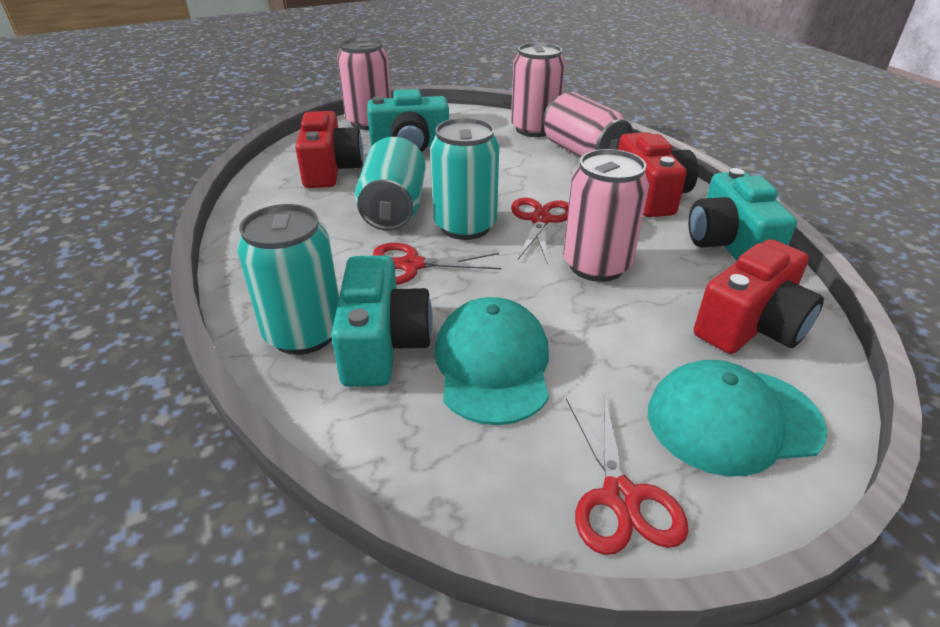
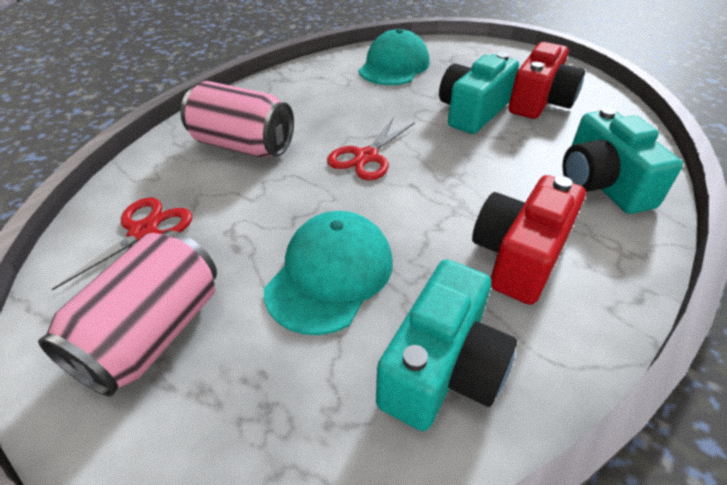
pink can: [337,37,391,130] [511,43,565,137] [543,92,633,157] [563,149,649,282] = 4 -> [38,230,217,396] [181,81,294,158] = 2
red camera: [295,111,363,188] [618,132,698,217] [694,239,824,354] = 3 -> [472,175,586,305] [508,42,585,119] = 2
red scissors: [373,243,502,285] [511,197,569,264] [566,393,689,555] = 3 -> [52,198,192,290] [327,117,415,180] = 2
turquoise can: [237,204,339,355] [355,137,426,231] [430,118,499,240] = 3 -> none = 0

